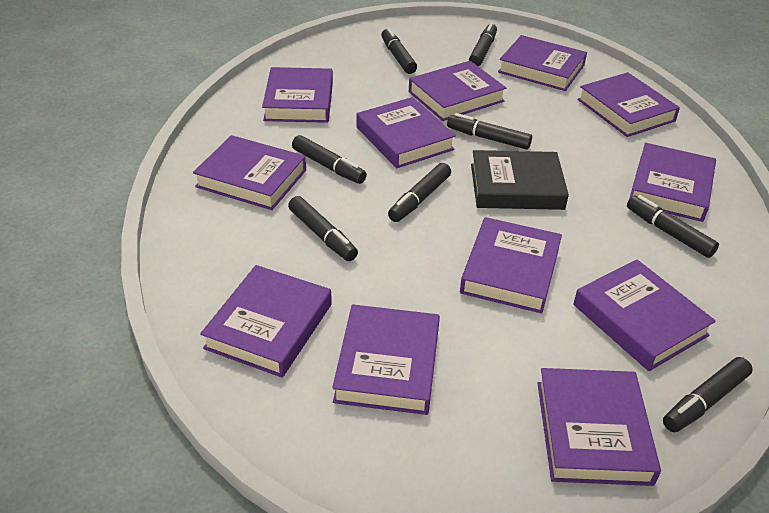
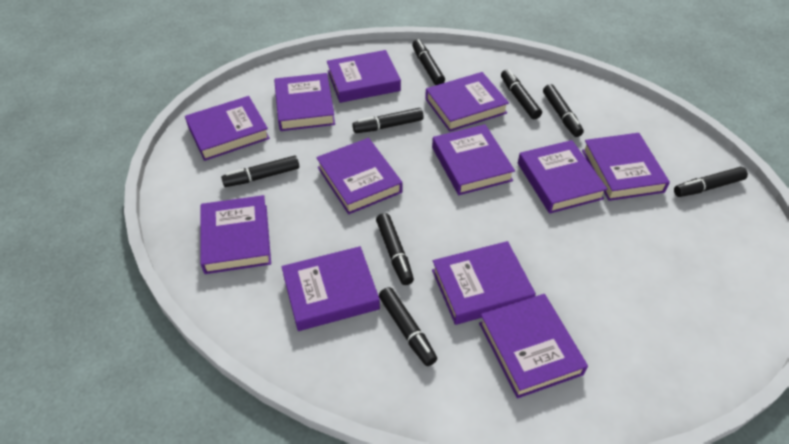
black book: [471,150,569,210] = 1 -> none = 0

